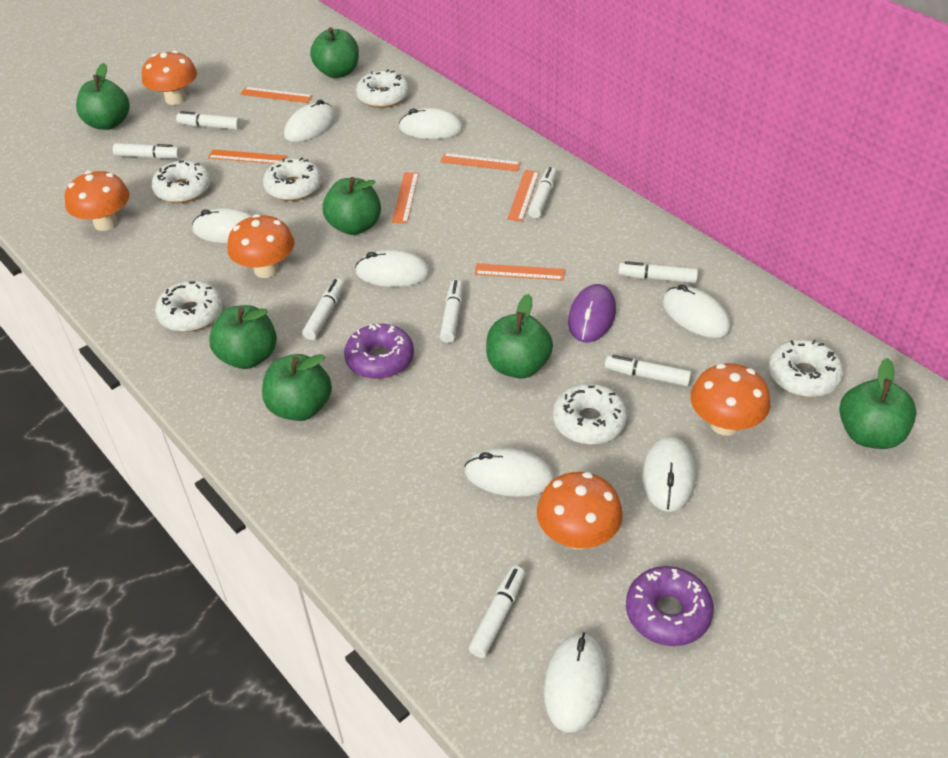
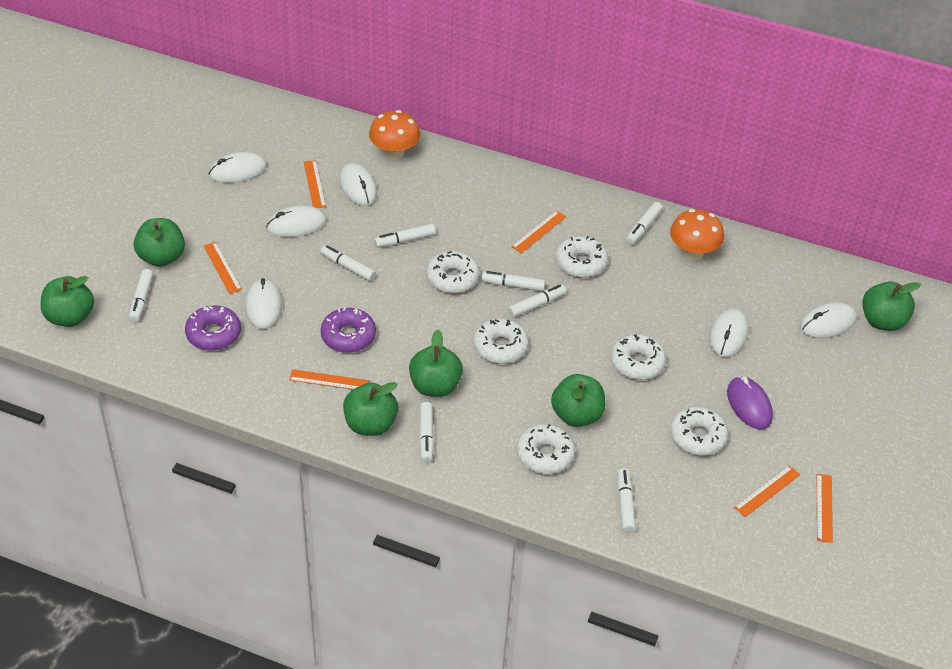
green apple: [76,63,130,130] [209,305,277,369] [262,354,332,421] [310,27,359,78] [322,177,381,235] [486,294,553,378] [839,358,916,449] = 7 -> [41,276,94,327] [134,218,185,267] [343,382,398,436] [409,330,463,397] [551,374,605,427] [862,282,921,331] = 6
orange mushroom: [64,171,130,231] [142,51,197,105] [227,214,294,278] [537,472,623,549] [690,363,770,436] = 5 -> [369,110,420,159] [670,209,724,260] = 2
white mouse: [192,208,253,243] [284,100,337,142] [355,249,430,287] [399,108,463,139] [464,448,554,497] [544,632,607,733] [642,436,696,512] [663,284,731,338] = 8 -> [209,152,267,183] [245,278,282,329] [266,205,327,237] [339,163,377,206] [709,309,749,357] [800,302,857,338] = 6

